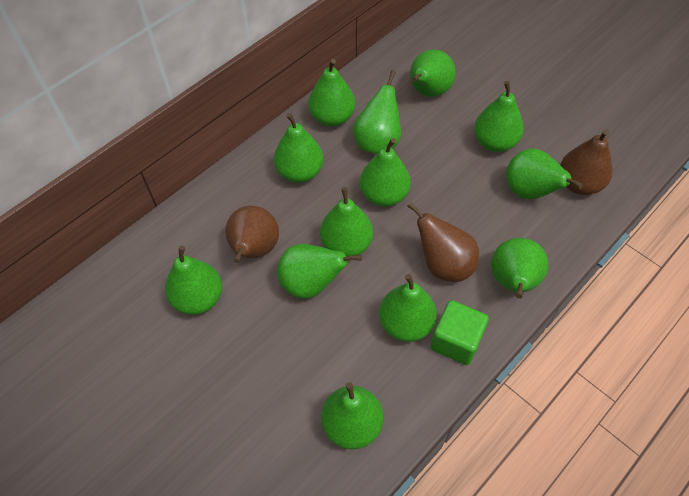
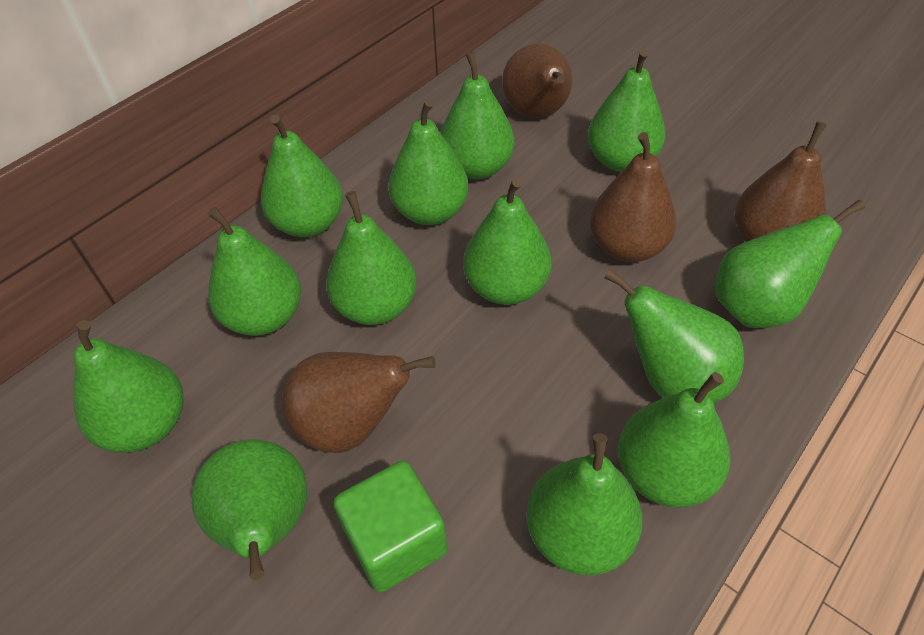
brown pear: [225,206,279,263] [407,202,479,282] [560,129,613,195] = 3 -> [283,352,436,453] [502,44,572,118] [590,132,677,262] [735,121,827,242] = 4

